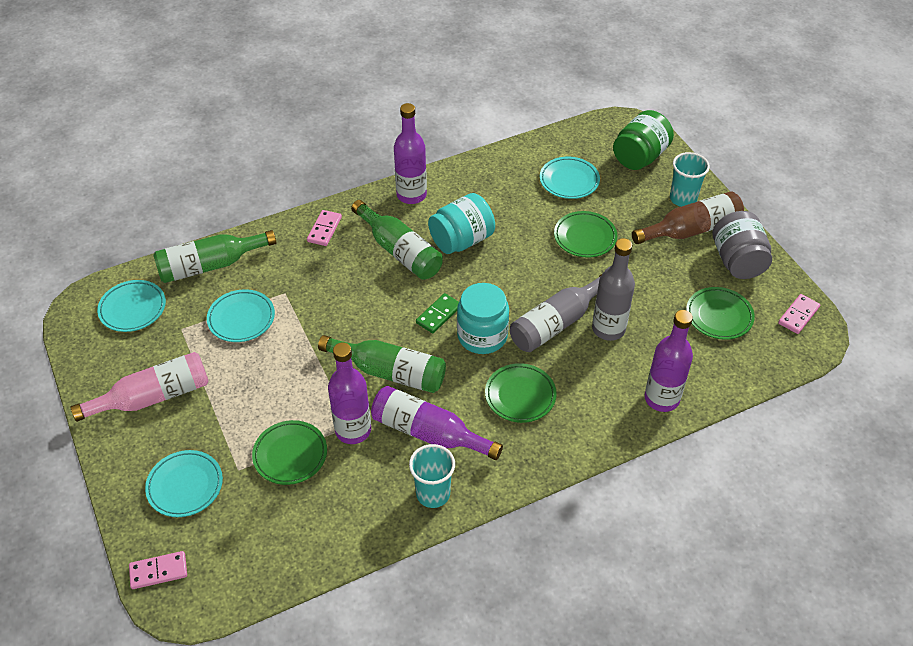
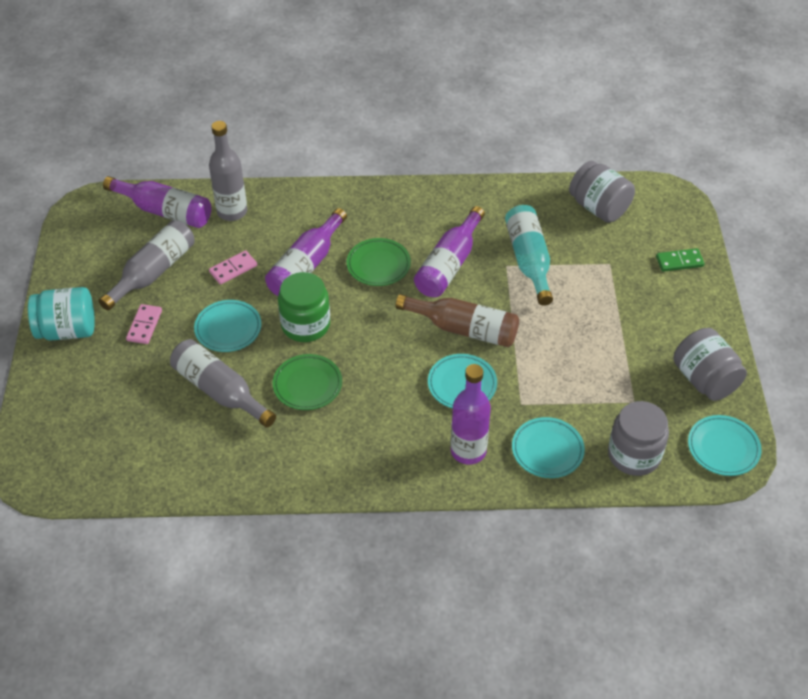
green bottle: [153,230,276,283] [318,335,446,393] [351,200,443,280] = 3 -> none = 0
green plate: [252,420,327,485] [485,363,557,423] [554,211,617,258] [686,287,755,340] = 4 -> [273,354,342,410] [347,238,411,286] = 2
grey bottle: [510,274,602,352] [592,238,635,341] = 2 -> [99,220,195,311] [170,339,276,428] [209,121,247,221] = 3
grey jar: [713,211,772,279] = 1 -> [569,161,635,223] [608,401,669,476] [673,328,747,401] = 3
pink bottle: [71,352,208,422] = 1 -> none = 0
pink domino: [129,551,187,589] [307,210,342,246] [778,294,820,334] = 3 -> [126,304,162,344] [209,250,257,284] = 2
turquoise bottle: none = 0 -> [505,205,553,306] = 1
turquoise cup: [409,444,455,508] [670,152,710,207] = 2 -> none = 0
turquoise jar: [428,193,495,254] [457,283,509,354] = 2 -> [28,287,95,340] = 1

